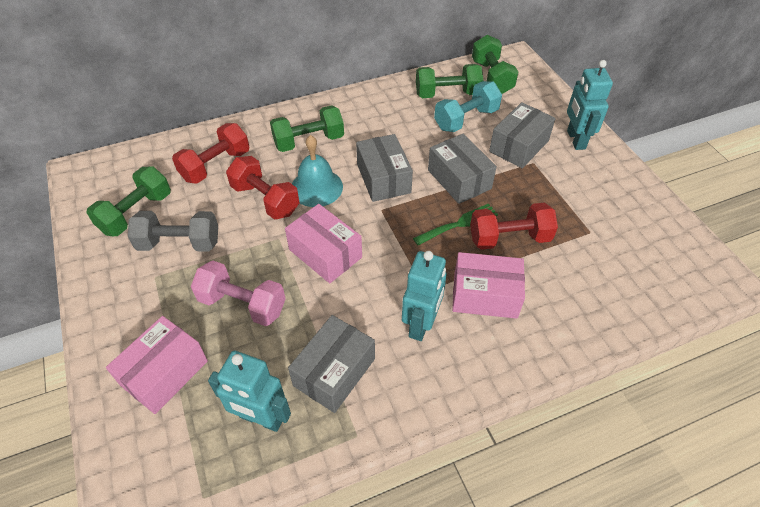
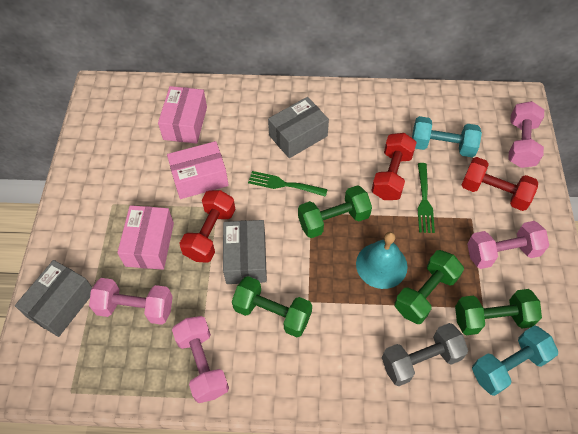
green fork: [413,203,498,246] = 1 -> [248,171,328,197] [417,163,435,233] = 2
grey box: [288,315,375,413] [356,134,413,202] [428,134,497,204] [489,102,556,168] = 4 -> [15,260,92,337] [223,220,267,284] [268,97,329,158] = 3
pink dumbbell: [191,261,286,326] = 1 -> [89,278,173,325] [172,316,229,403] [467,221,549,269] [508,101,544,168] = 4
turquoise dumbbell: [434,81,502,132] = 1 -> [412,116,482,157] [472,325,558,396] = 2
turquoise robot: [208,351,291,432] [402,251,447,341] [567,60,613,150] = 3 -> none = 0

